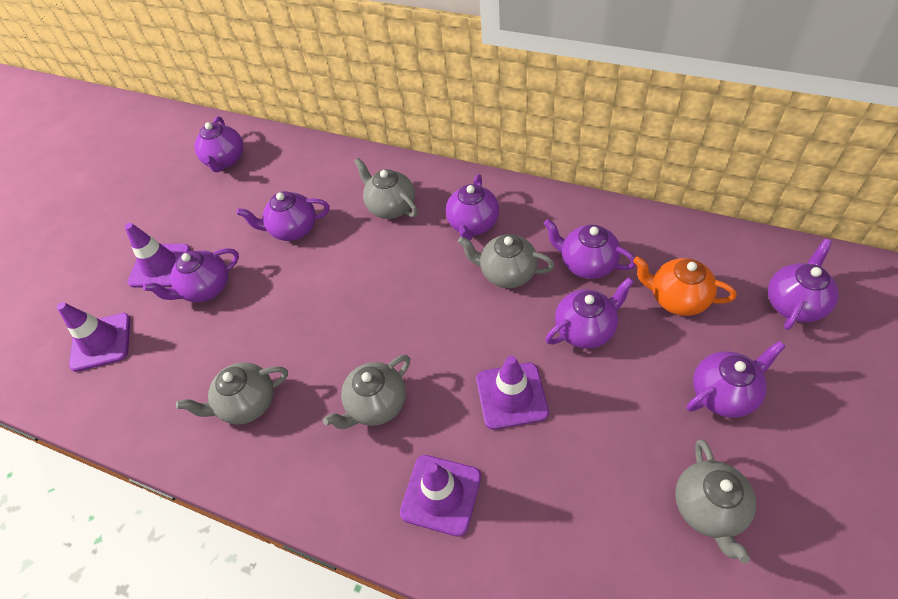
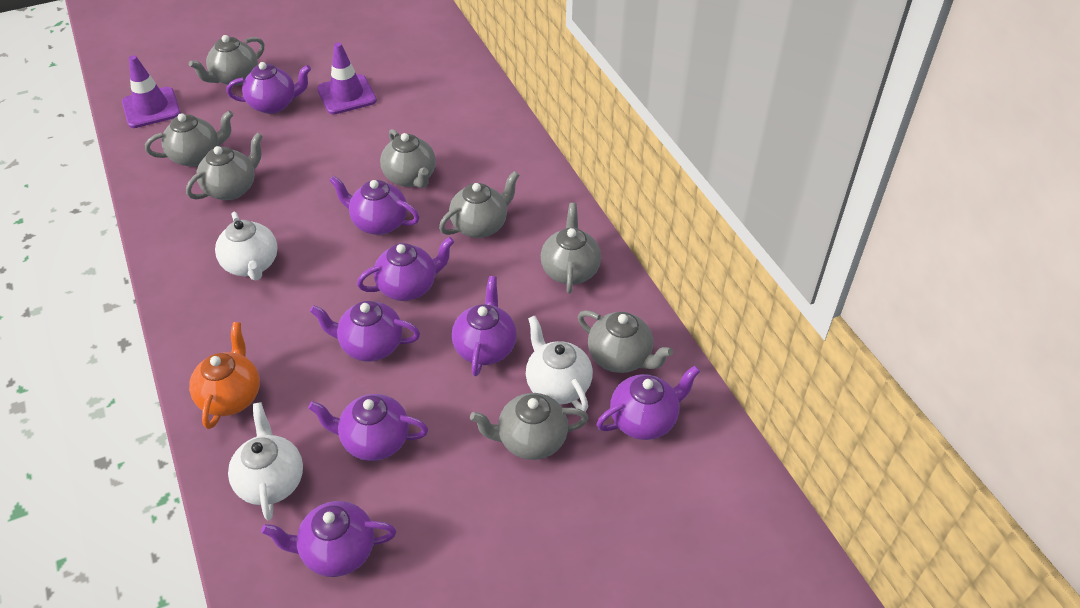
grey teapot: [176,362,288,425] [323,355,410,429] [354,158,418,219] [458,234,555,288] [675,439,756,563] = 5 -> [145,111,233,167] [186,133,263,200] [189,35,264,86] [380,129,436,188] [439,171,520,238] [470,393,589,460] [541,203,601,293] [578,310,673,373] = 8
purple traffic cone: [57,302,130,372] [125,223,191,287] [400,455,481,537] [476,356,549,430] = 4 -> [122,55,181,128] [317,42,377,114] = 2
white teapot: none = 0 -> [215,212,278,281] [228,402,303,520] [526,316,593,412] = 3

